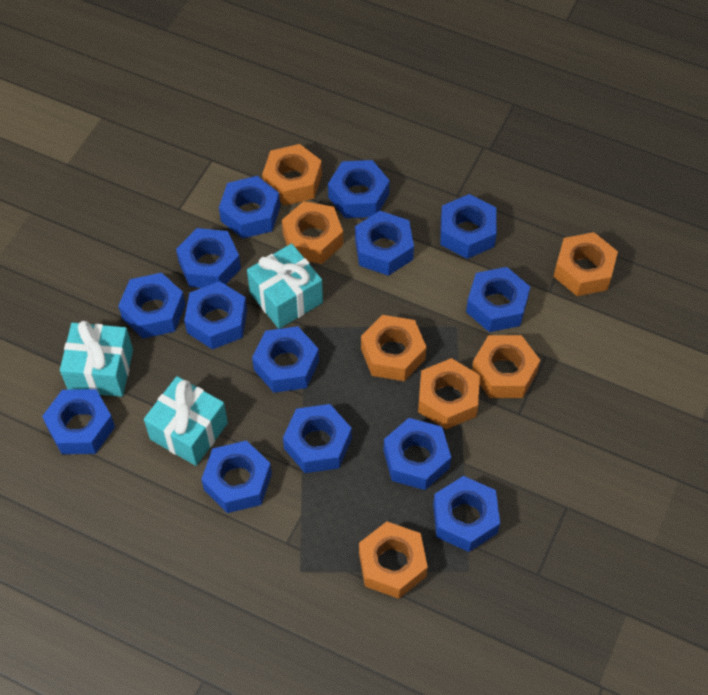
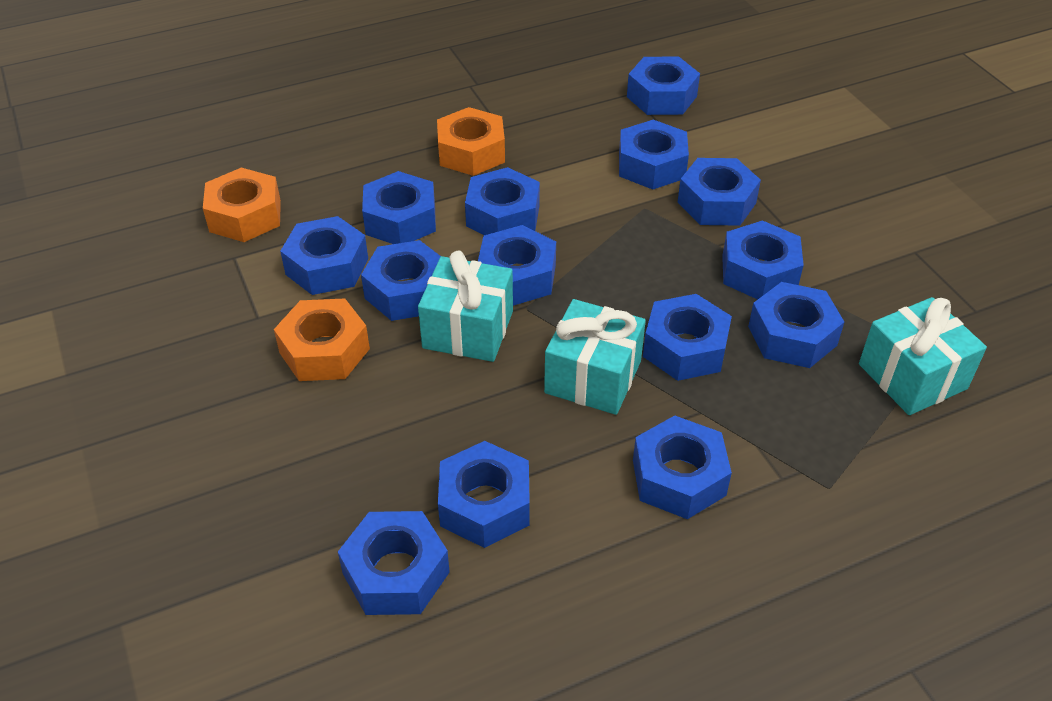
orange nut: [262,144,322,205] [282,201,343,264] [359,521,428,599] [361,315,427,381] [418,358,480,429] [472,335,540,398] [554,232,618,296] = 7 -> [203,168,281,242] [274,298,370,381] [437,107,505,176] = 3

